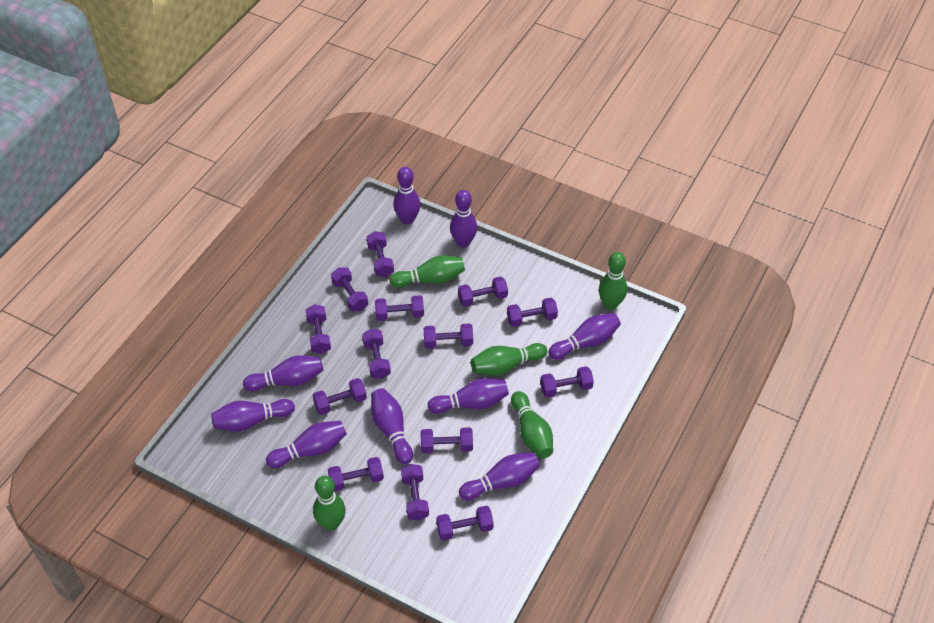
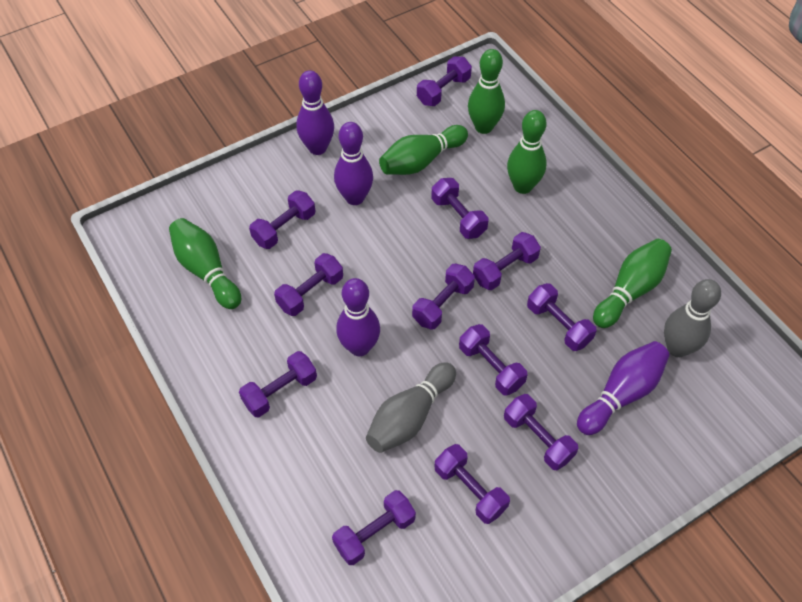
grey bowling pin: none = 0 -> [366,362,456,453] [664,279,721,357] = 2
purple bowling pin: [211,399,295,431] [243,355,323,392] [266,421,347,468] [371,388,413,464] [393,167,421,225] [428,378,509,414] [450,190,477,248] [459,452,540,501] [549,313,621,360] = 9 -> [297,70,334,155] [334,122,373,205] [336,278,380,356] [577,341,670,435] = 4
purple dumbbell: [305,304,331,354] [313,378,367,415] [328,457,384,492] [331,267,368,312] [362,329,391,379] [367,231,394,277] [375,295,424,321] [401,464,429,521] [421,427,473,453] [424,323,473,348] [436,506,494,540] [458,277,508,307] [507,298,558,327] [540,366,594,397] = 14 -> [239,351,317,417] [249,190,315,249] [274,253,343,316] [332,490,416,565] [412,264,475,330] [417,56,472,106] [431,178,488,239] [434,444,510,524] [459,324,528,396] [473,232,541,290] [504,394,578,470] [527,283,597,351] = 12

